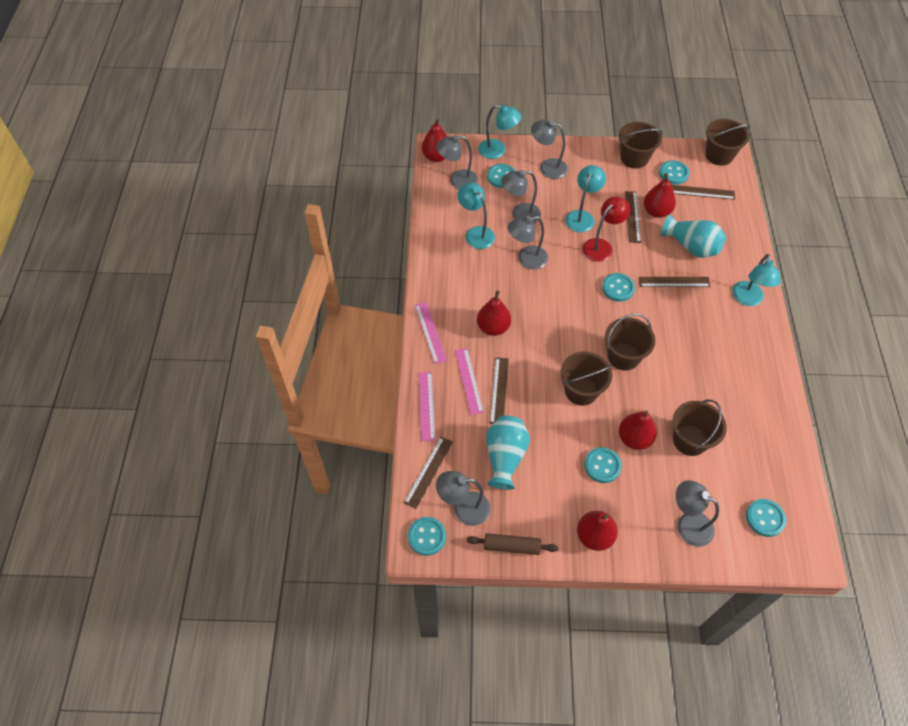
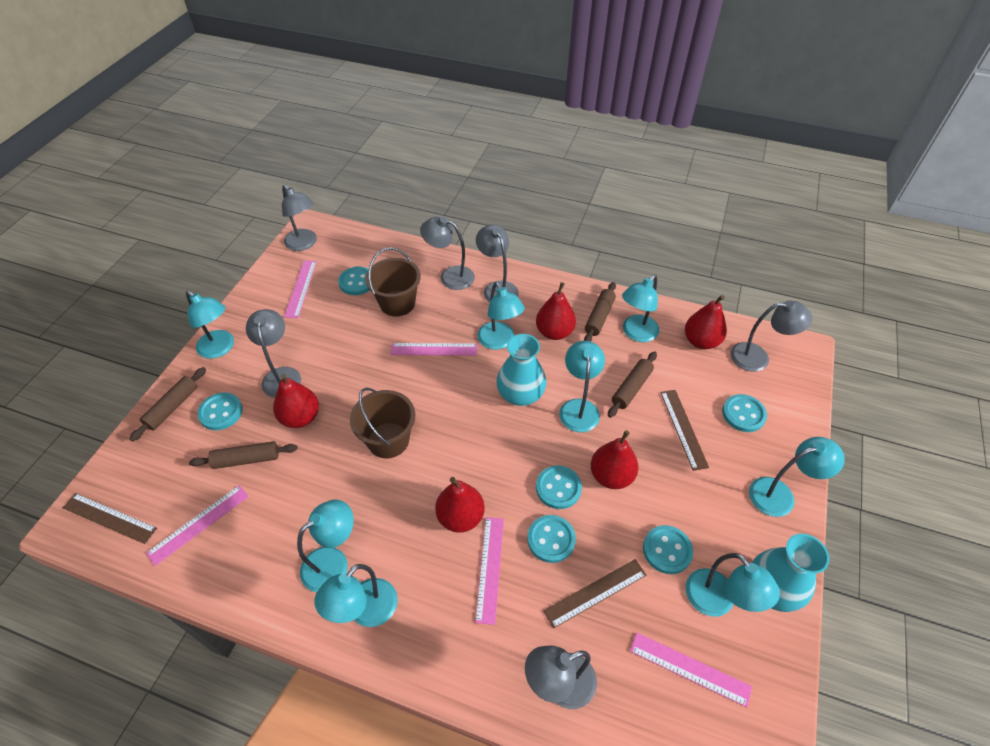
brown bucket: [560,352,612,406] [605,313,655,371] [619,122,663,169] [672,400,727,456] [706,119,750,166] = 5 -> [350,388,415,458] [365,247,421,317] = 2
brown rolling pin: [467,533,558,555] = 1 -> [130,367,206,441] [189,441,298,469] [584,282,616,342] [608,351,657,418] = 4
brown ruler: [404,437,453,509] [490,357,509,424] [625,191,641,243] [639,277,711,287] [671,185,735,200] = 5 -> [63,493,157,544] [543,559,646,629] [660,390,709,471] = 3
pink ruler: [415,302,447,364] [418,372,435,441] [455,348,484,415] = 3 -> [146,485,249,566] [284,261,317,318] [391,343,477,356] [475,517,504,625] [630,632,752,707] = 5
red lamp: [583,196,630,262] = 1 -> none = 0
turquoise lamp: [457,183,495,249] [478,104,522,159] [565,165,606,232] [732,254,780,306] = 4 -> [186,291,234,359] [297,500,354,592] [314,564,398,627] [477,282,524,350] [559,341,605,432] [622,275,660,342] [685,553,780,617] [749,437,845,517] = 8

